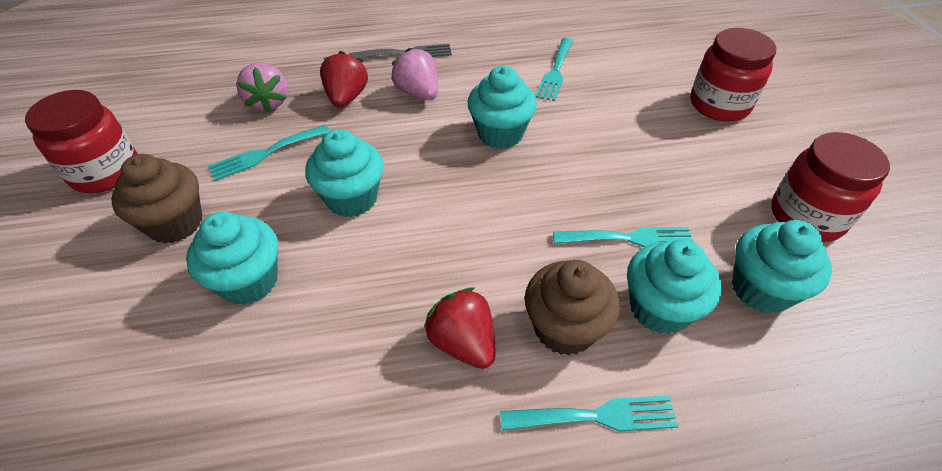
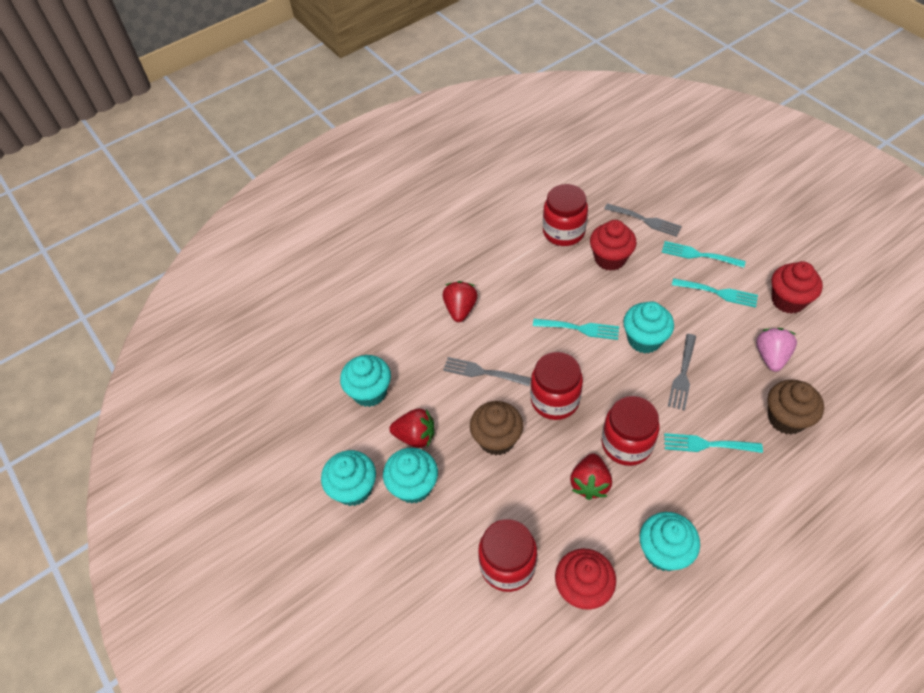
grey fork: [349,44,452,58] = 1 -> [443,357,531,386] [604,203,682,237] [668,334,696,411] = 3
pink strawberry: [236,62,288,113] [391,48,438,100] = 2 -> [756,328,797,372] = 1
red cupcake: none = 0 -> [555,549,616,609] [590,220,637,271] [772,261,823,314] = 3
red jar: [25,90,138,193] [690,28,776,122] [771,132,890,242] = 3 -> [478,519,537,592] [530,352,583,420] [543,184,588,246] [602,396,660,466] = 4
red strawberry: [320,51,368,108] [424,287,496,369] = 2 -> [389,409,434,448] [443,281,478,322] [570,453,612,500] = 3

